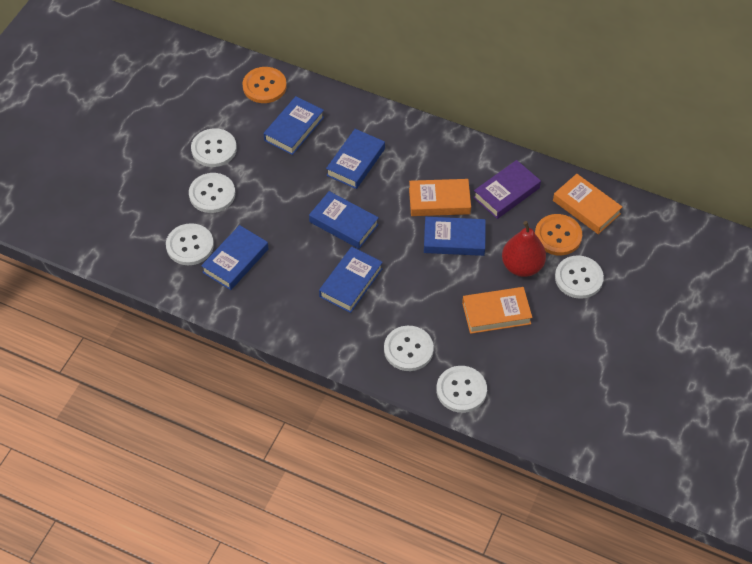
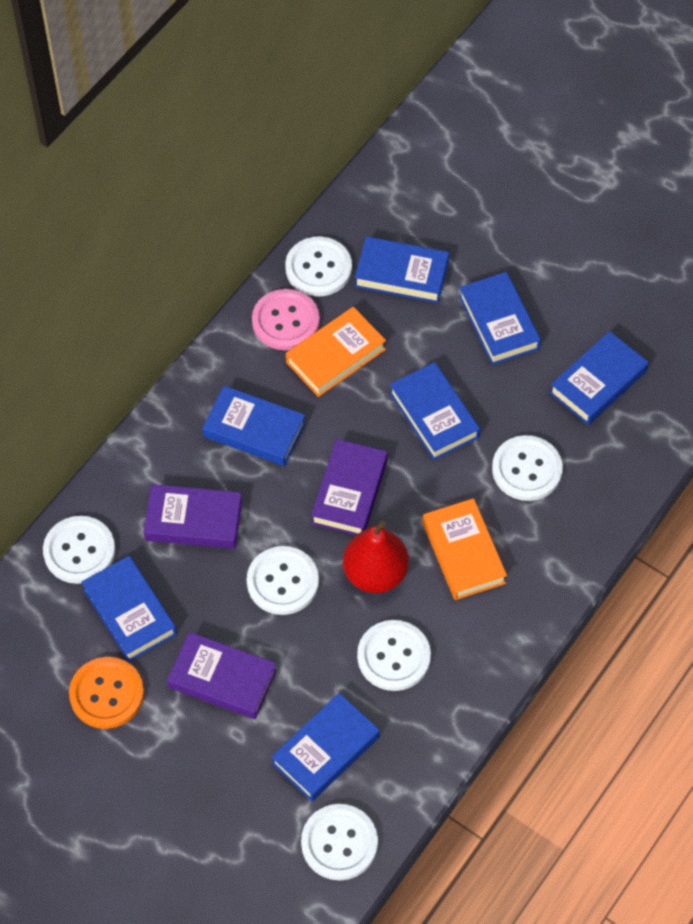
blue book: [201,225,268,290] [264,96,324,155] [309,191,379,249] [319,247,383,313] [326,129,385,189] [424,217,486,256] = 6 -> [81,556,177,662] [202,386,305,466] [271,693,380,801] [355,236,449,303] [390,362,480,460] [459,272,541,365] [550,331,648,425] = 7
orange book: [409,179,471,216] [462,287,532,334] [553,174,622,234] = 3 -> [286,307,386,397] [423,498,507,600] = 2
orange button: [243,67,287,103] [535,214,582,255] = 2 -> [69,657,144,729] = 1
pink button: none = 0 -> [252,289,320,350] = 1
purple book: [473,160,541,219] = 1 -> [144,484,242,549] [167,632,277,719] [311,439,388,535] = 3

